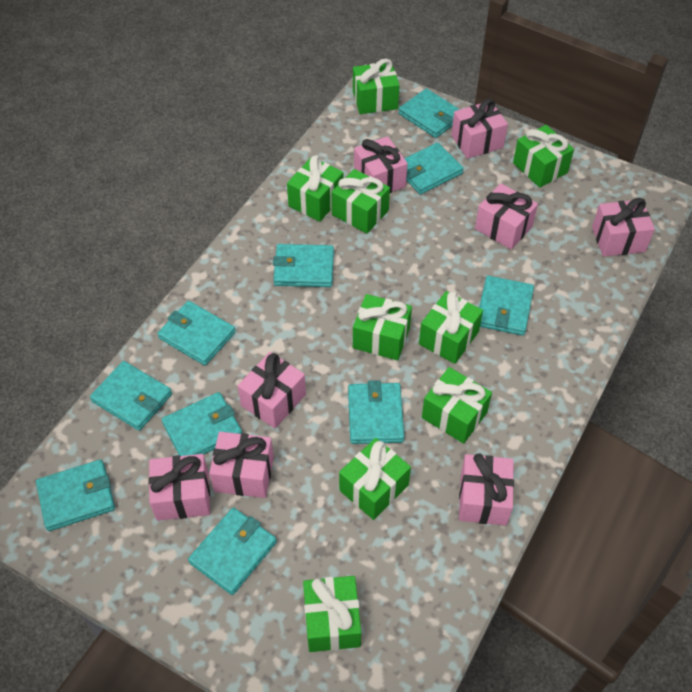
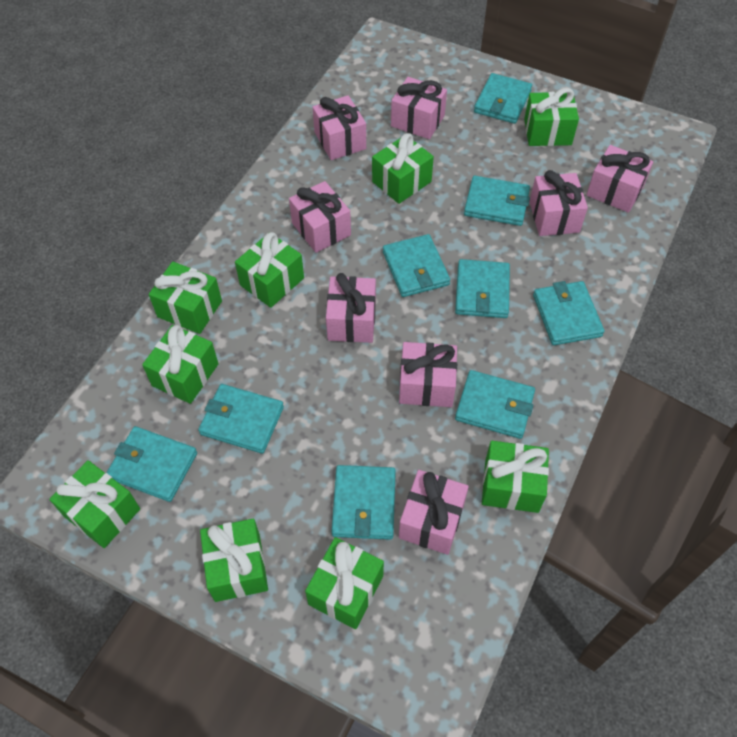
turquoise wallet: [36,459,115,531] [90,361,172,431] [157,301,236,366] [162,392,242,456] [188,507,277,595] [273,244,334,287] [348,380,404,444] [399,88,460,138] [404,143,463,195] [479,276,534,336] = 10 -> [106,426,197,502] [198,384,284,454] [331,465,396,540] [383,234,450,297] [455,259,510,318] [455,370,535,439] [464,176,530,226] [474,73,532,124] [533,281,604,345] = 9

